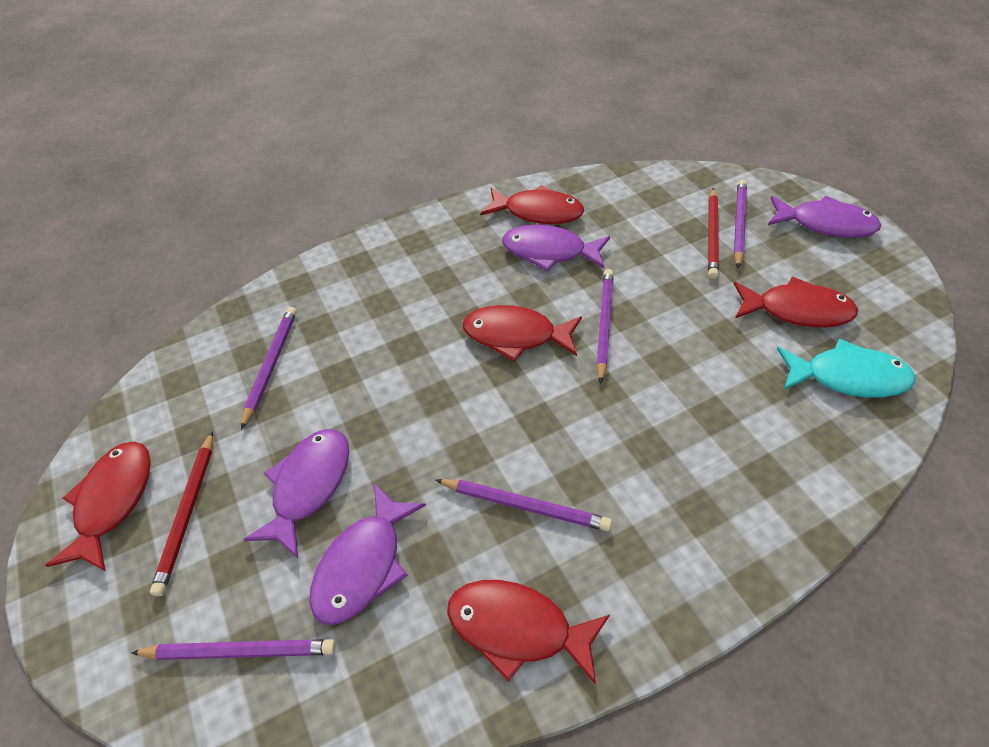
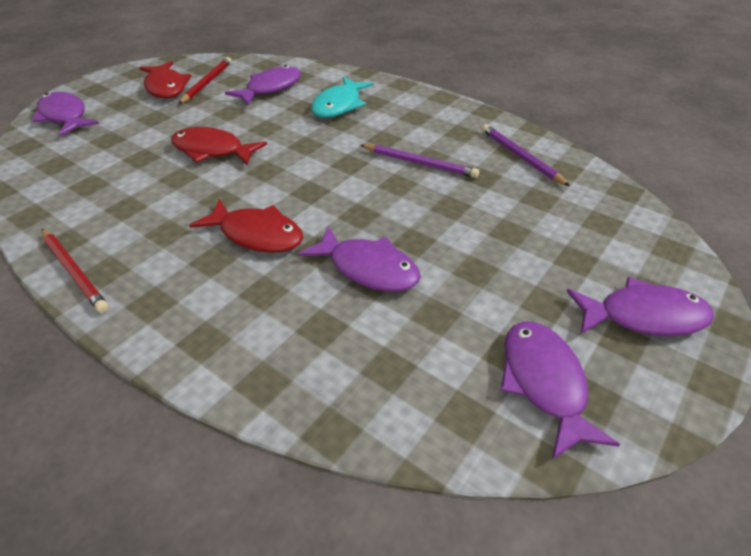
purple fish: [243,429,349,558] [310,483,426,625] [502,224,610,271] [768,196,882,238] = 4 -> [32,92,99,136] [225,65,301,105] [298,226,421,292] [500,321,620,459] [566,277,714,336] = 5
purple pencil: [131,639,336,660] [241,307,297,430] [436,479,612,531] [596,269,614,384] [734,179,747,268] = 5 -> [361,144,479,178] [482,124,570,186] = 2
red fish: [45,442,151,571] [447,580,610,685] [463,305,582,361] [480,185,584,224] [734,276,858,328] = 5 -> [140,61,191,98] [171,127,267,165] [189,199,303,253] = 3

